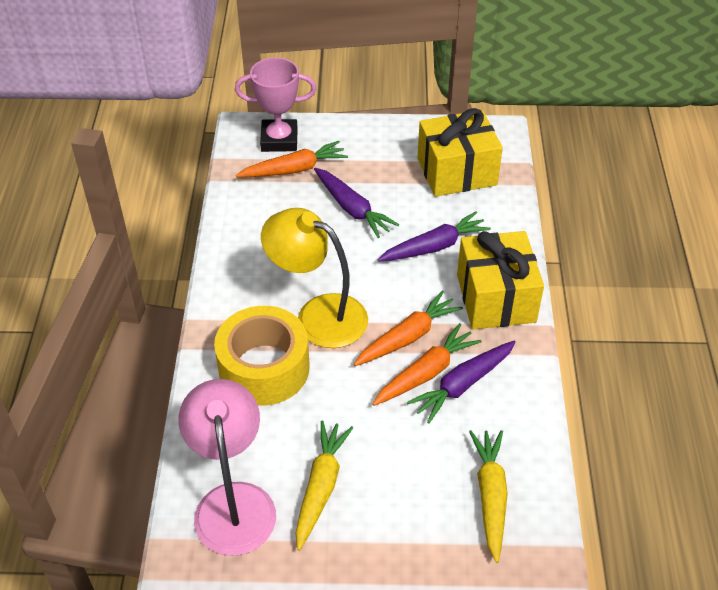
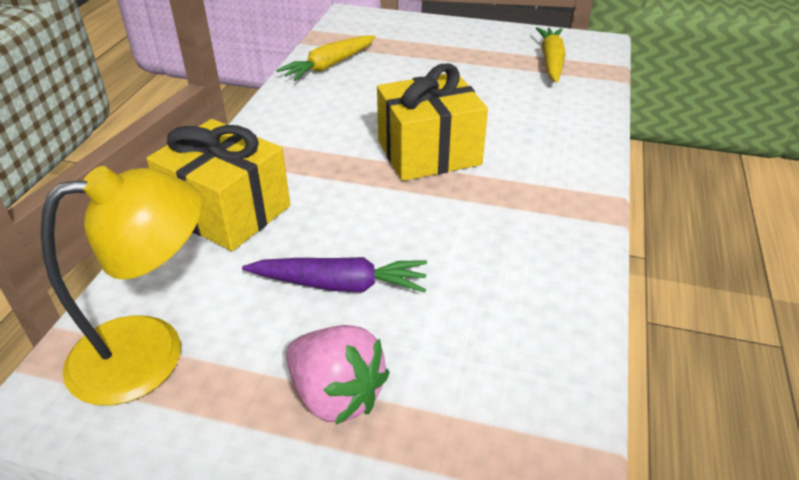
orange carrot: [236,141,348,177] [353,290,463,366] [373,323,482,406] = 3 -> none = 0
pink lamp: [179,379,276,556] = 1 -> none = 0
pink strawberry: none = 0 -> [286,325,390,425] = 1
pink trophy: [235,57,317,152] = 1 -> none = 0
purple carrot: [314,168,399,238] [377,211,491,262] [407,341,516,423] = 3 -> [242,257,427,293] = 1
yellow tape: [214,306,310,406] = 1 -> none = 0

